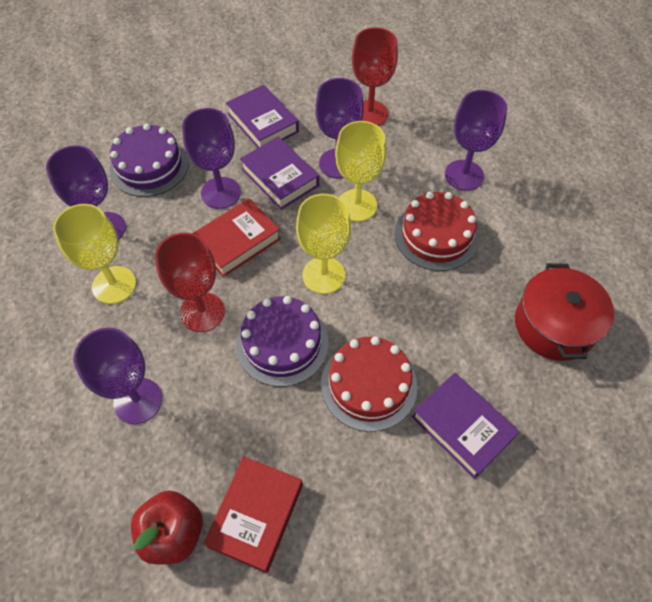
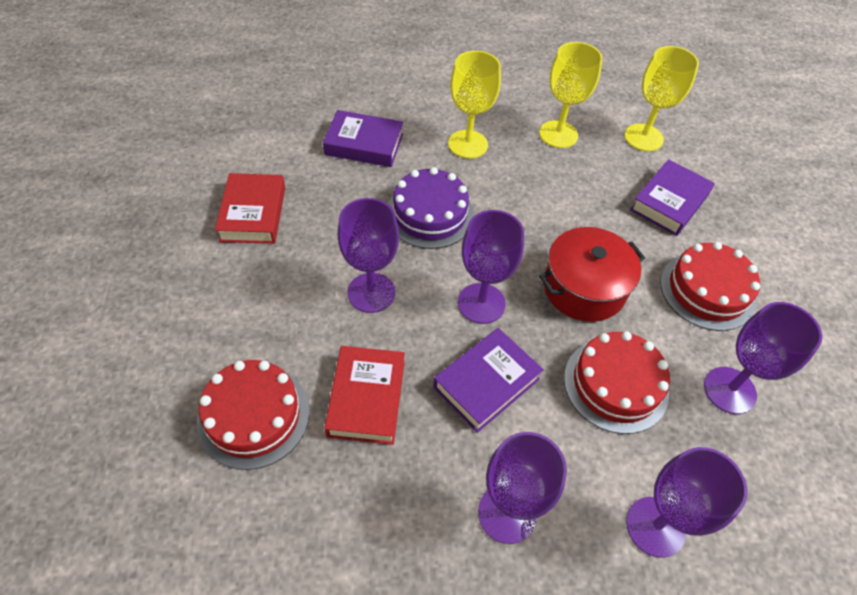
purple cake: [110,123,189,197] [236,296,329,387] = 2 -> [388,167,474,249] = 1
red apple: [131,490,203,565] = 1 -> none = 0
red cake: [321,336,418,432] [395,192,479,271] = 2 -> [197,360,310,470] [564,331,670,434] [660,242,760,331] = 3
red goblet: [155,233,225,332] [352,27,398,126] = 2 -> none = 0

